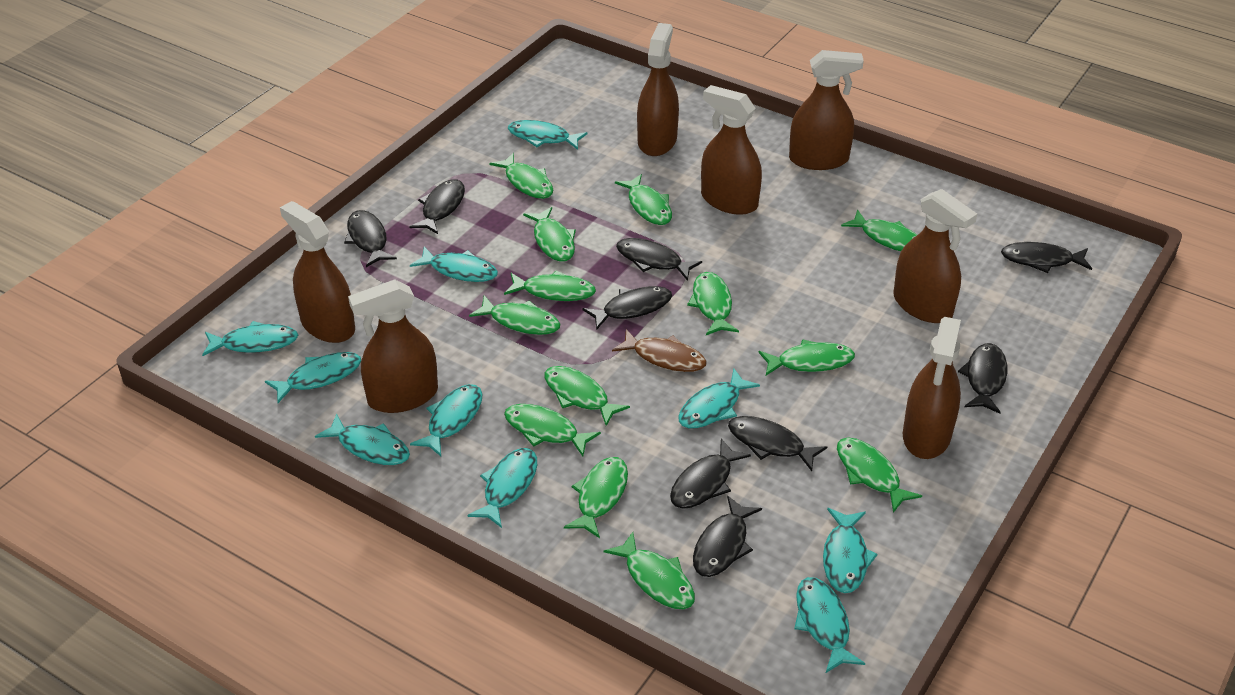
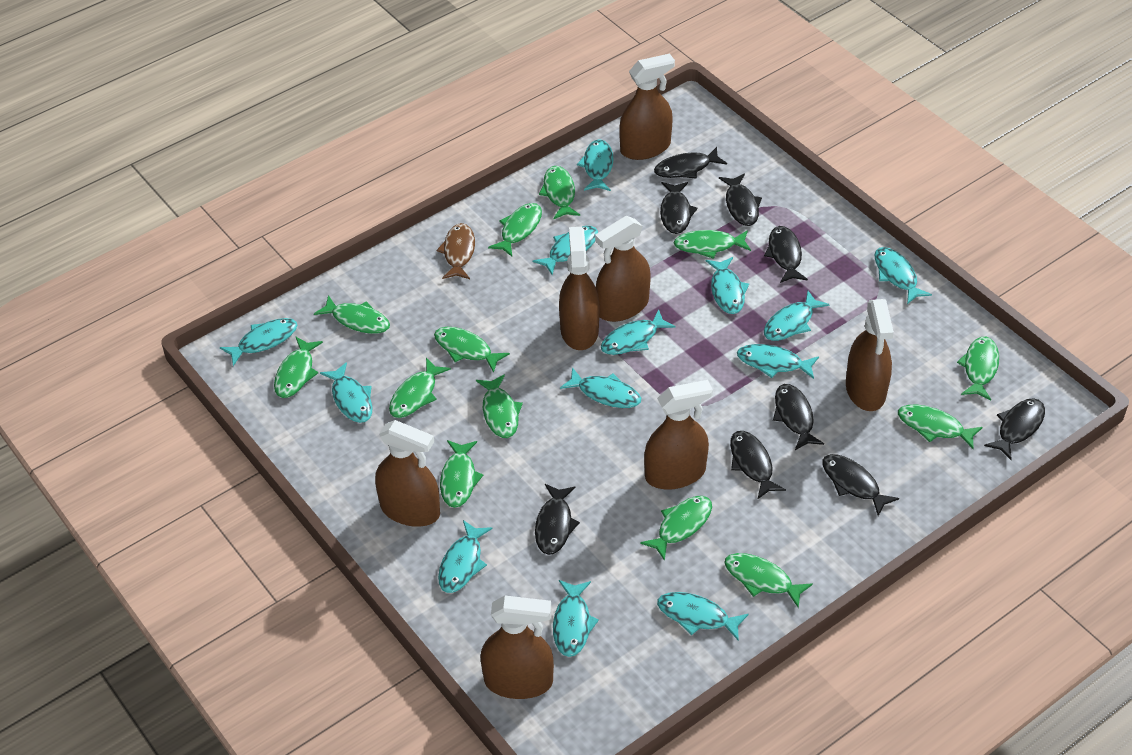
turquoise fish: [202,321,298,356] [265,352,361,403] [315,413,410,465] [410,247,498,282] [410,384,482,456] [467,448,537,528] [508,120,588,150] [678,368,760,428] [794,577,865,673] [823,508,878,593] = 10 -> [220,318,297,366] [320,362,373,423] [438,520,492,593] [533,226,598,275] [553,580,599,657] [560,367,641,408] [577,139,614,191] [601,309,676,355] [657,592,749,641] [706,257,749,314] [737,344,819,379] [764,291,829,341] [874,247,932,304] = 13

